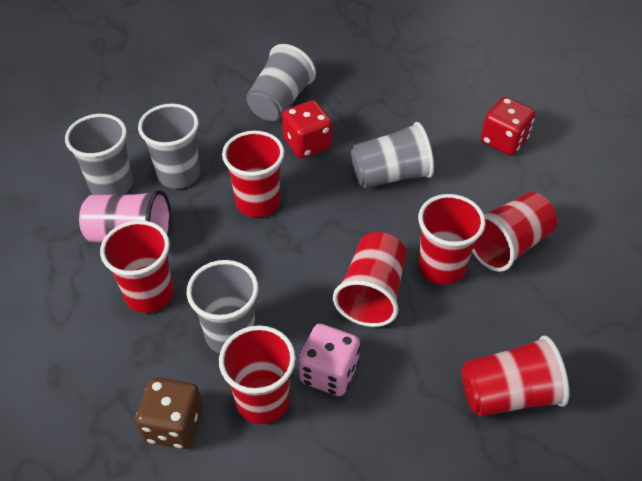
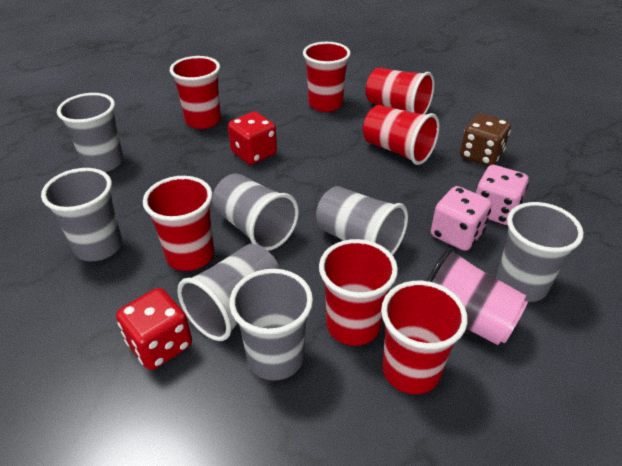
grey cup: [65,114,133,195] [138,104,200,189] [187,260,259,353] [246,44,316,121] [351,122,434,188] = 5 -> [41,168,122,261] [57,93,124,172] [177,244,280,341] [212,173,299,251] [229,269,313,381] [316,186,408,255] [496,202,584,302] = 7
pink dice: [298,324,360,396] = 1 -> [431,186,492,251] [476,165,529,225] = 2

